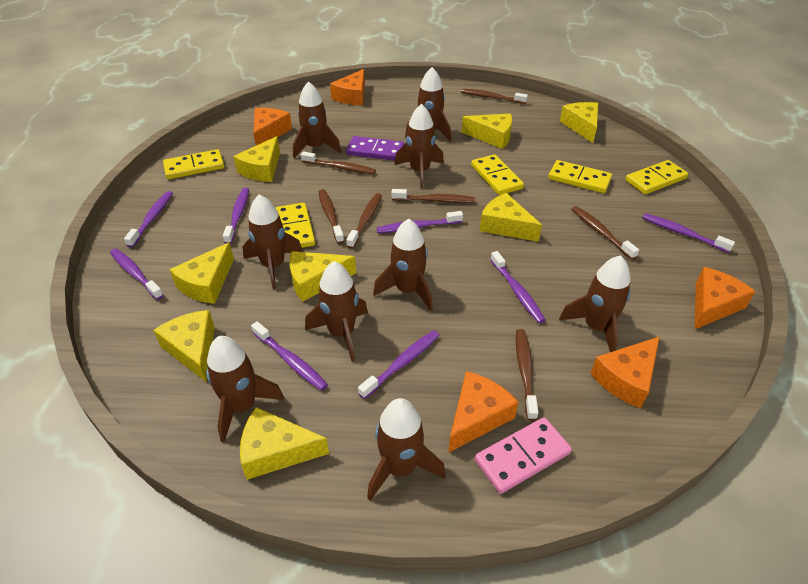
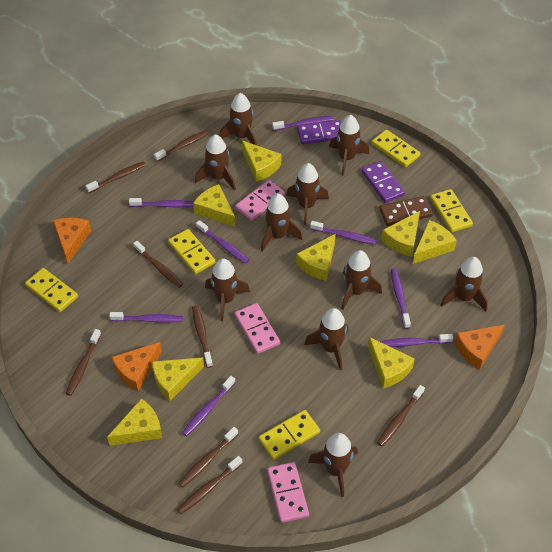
brown domino: none = 0 -> [379,196,433,226] = 1
brown rocket: [206,336,284,443] [242,194,303,290] [293,81,341,158] [305,261,368,362] [367,398,446,501] [373,219,433,311] [394,104,444,188] [405,67,452,142] [559,255,631,352] = 9 -> [195,134,236,191] [205,259,250,321] [219,93,257,145] [261,194,303,251] [286,163,329,225] [304,308,348,370] [308,433,358,497] [329,115,369,176] [341,250,382,309] [441,257,488,311] = 10
brown toothbrush: [301,151,376,174] [319,189,344,244] [346,193,382,249] [391,189,475,203] [461,89,528,104] [516,329,539,421] [572,206,639,260] = 7 -> [66,329,101,396] [86,161,146,193] [133,241,183,288] [154,130,210,162] [177,456,243,514] [178,427,238,488] [192,306,213,368] [377,385,425,447] = 8
orange cheese: [253,108,292,145] [330,69,365,106] [448,371,519,453] [590,336,660,408] [695,267,755,329] = 5 -> [53,218,91,264] [111,342,162,391] [454,325,505,370] = 3
pink domino: [475,417,572,494] = 1 -> [234,303,280,354] [235,180,285,221] [267,462,309,523] = 3
purple domino: [346,136,405,161] = 1 -> [297,120,342,145] [362,161,405,203] = 2

